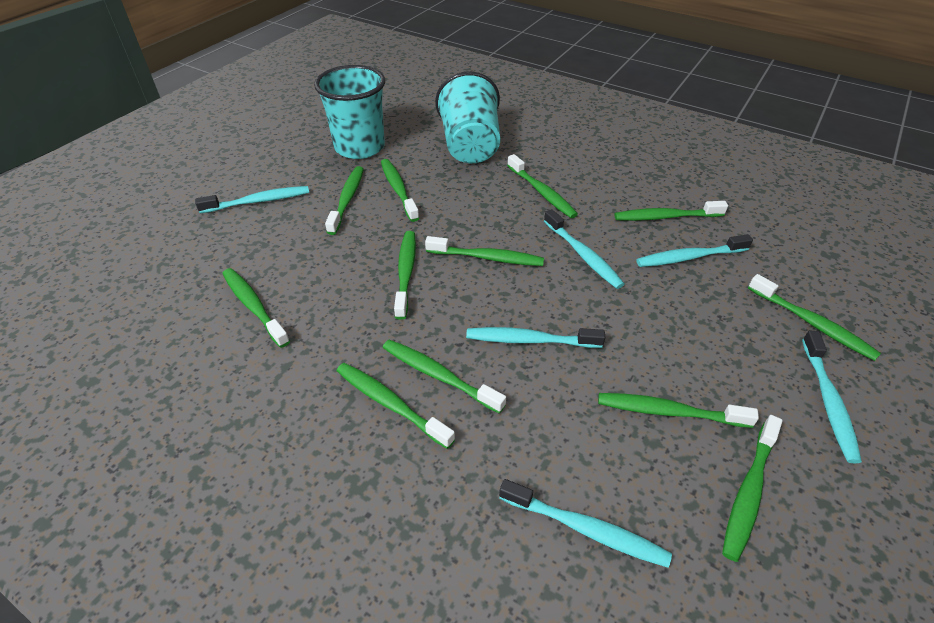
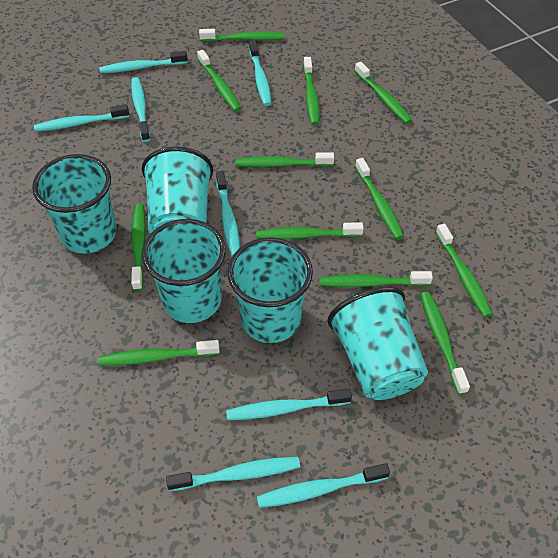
turquoise cup: [314,65,385,159] [435,71,500,163] = 2 -> [32,154,116,254] [142,146,213,234] [142,219,226,323] [228,237,313,343] [327,287,428,400] = 5
turquoise toothbrush: [195,186,309,213] [466,327,605,348] [499,479,672,568] [544,209,625,289] [636,234,753,267] [802,331,862,463] = 6 -> [34,104,129,132] [99,51,188,73] [131,77,150,142] [166,457,300,491] [216,171,240,256] [226,388,352,420] [249,41,272,106] [257,463,390,508] = 8

